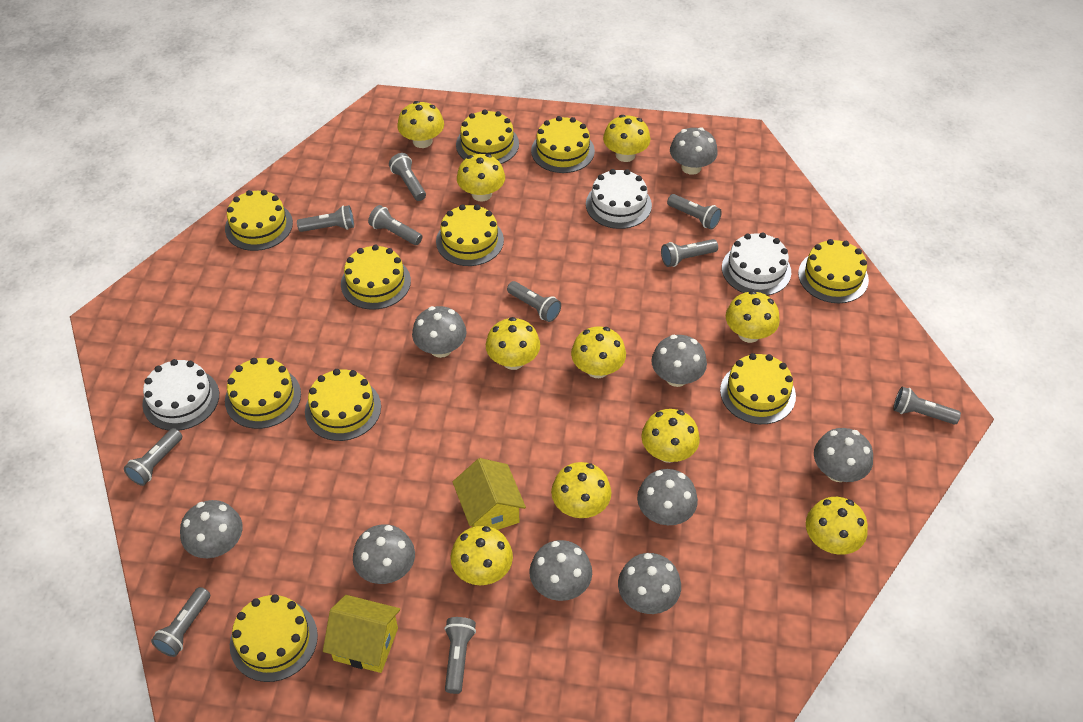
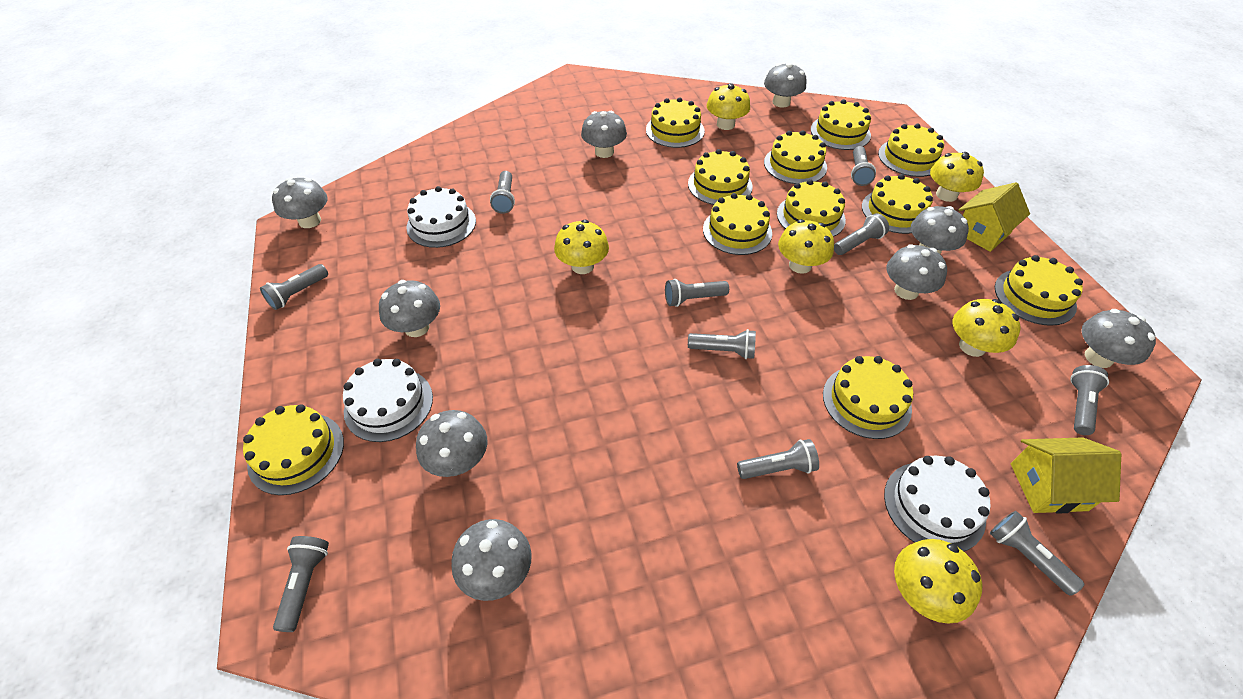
yellow cake: [225,190,293,251] [225,358,301,429] [230,594,318,682] [305,369,381,441] [341,245,411,310] [436,204,504,266] [456,109,519,164] [531,116,595,173] [720,353,796,424] [798,239,869,303] = 10 -> [243,404,344,495] [646,97,705,148] [688,149,753,205] [703,193,772,255] [764,130,827,184] [777,179,846,237] [810,99,871,150] [823,356,913,439] [862,174,933,234] [878,124,944,177] [995,255,1083,326] = 11
yellow mushroom: [397,101,444,148] [450,526,513,585] [457,154,505,201] [486,317,540,370] [551,462,611,518] [571,326,626,378] [603,115,650,162] [641,409,700,463] [726,291,780,343] [806,497,868,555] = 10 -> [554,220,609,274] [707,83,750,130] [778,219,834,274] [894,539,982,624] [930,152,984,202] [953,299,1021,357] = 6

